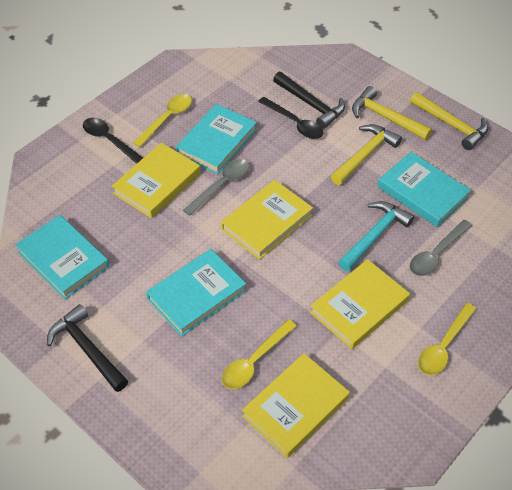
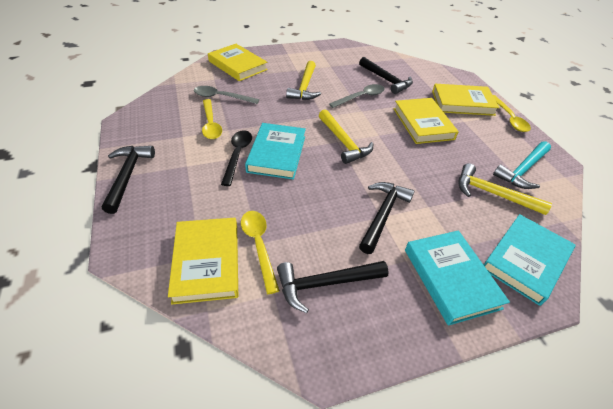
black hammer: [47,304,128,392] [273,72,345,129] = 2 -> [102,146,155,214] [277,261,389,313] [359,57,413,94] [359,182,415,254] = 4
black spoon: [83,118,143,164] [258,97,324,139] = 2 -> [221,130,252,186] = 1
turquoise book: [15,215,110,299] [146,249,246,336] [176,104,257,175] [378,152,471,227] = 4 -> [245,123,306,180] [405,230,510,326] [484,214,576,306] = 3

